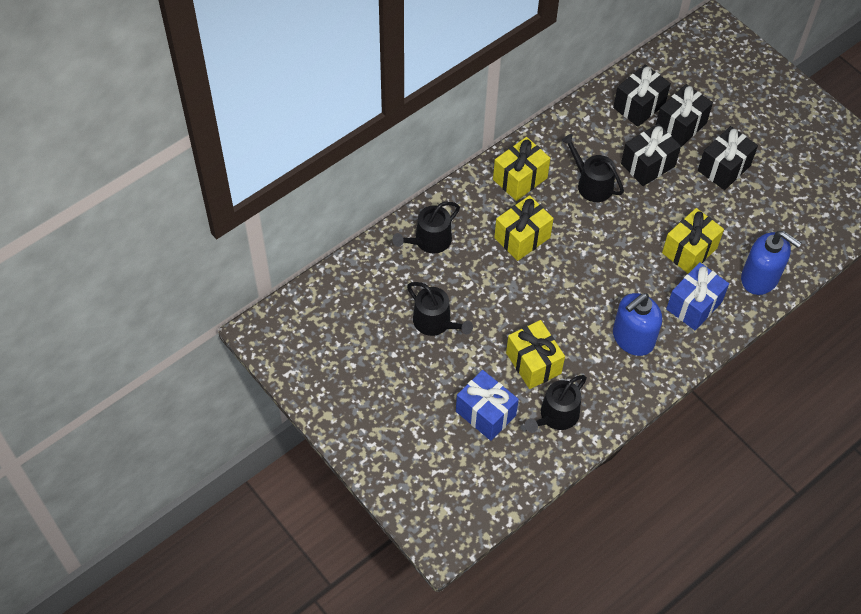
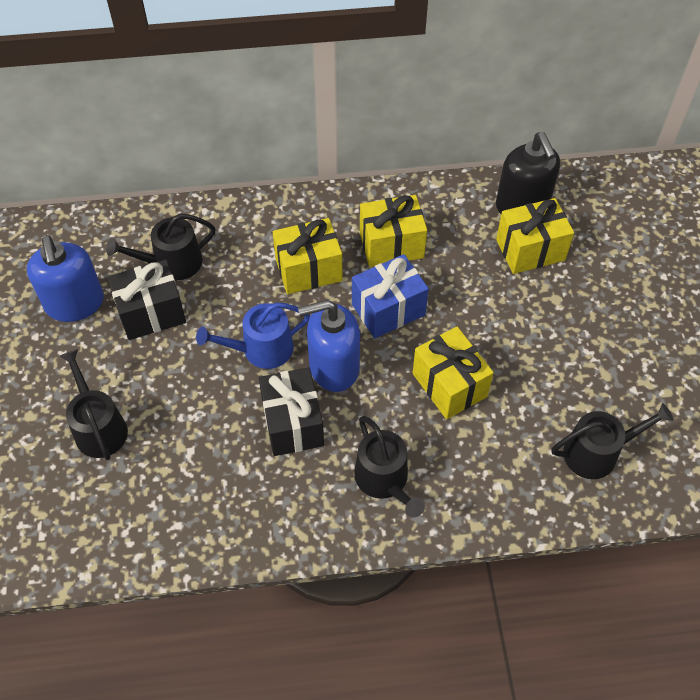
black gift: [613,64,671,127] [621,124,681,186] [656,84,713,147] [698,126,758,190] = 4 -> [108,260,186,340] [259,367,324,456] = 2
black soap dispenser: none = 0 -> [496,132,560,214] = 1
blue gift: [456,370,519,441] [666,262,729,331] = 2 -> [352,254,429,338] = 1
blue watering can: none = 0 -> [196,303,310,369] = 1

